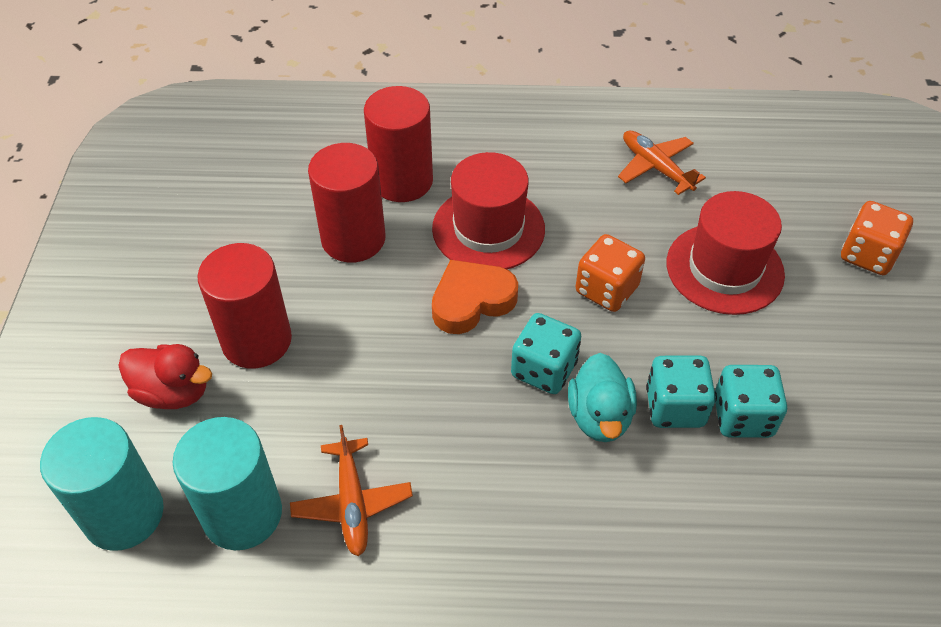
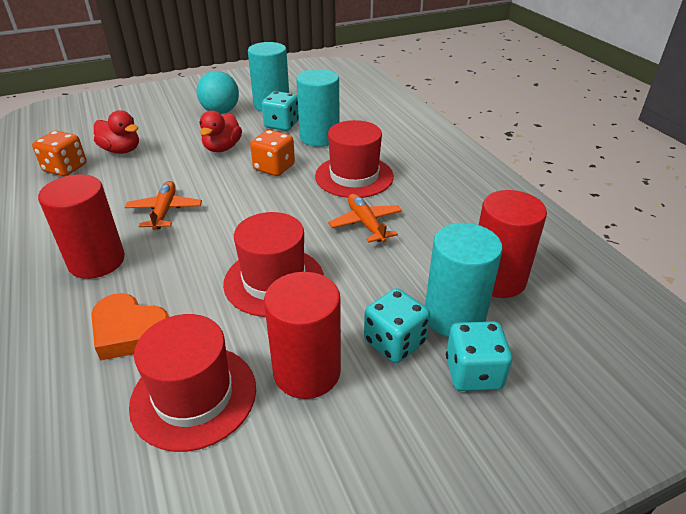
red duck: [118,344,212,409] = 1 -> [94,110,139,154] [199,110,242,152] = 2
red hat: [432,152,545,269] [667,191,785,315] = 2 -> [129,314,256,452] [223,212,324,317] [315,120,394,198] = 3
turquoise ball: none = 0 -> [197,71,239,114] = 1
turquoise cylinder: [40,417,164,551] [173,417,282,550] = 2 -> [248,42,289,111] [296,69,339,147] [425,223,503,337] = 3
turquoise duck: [568,353,637,442] = 1 -> none = 0

